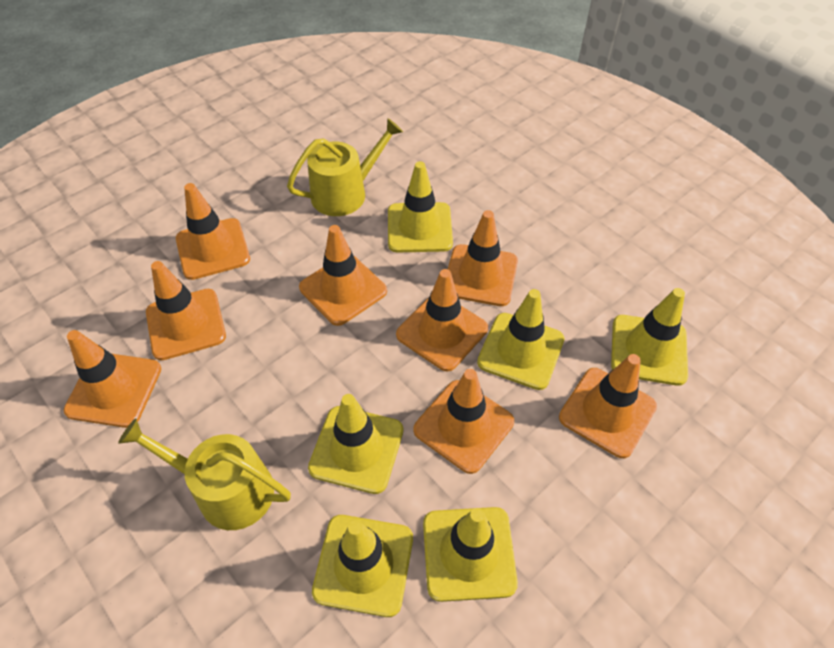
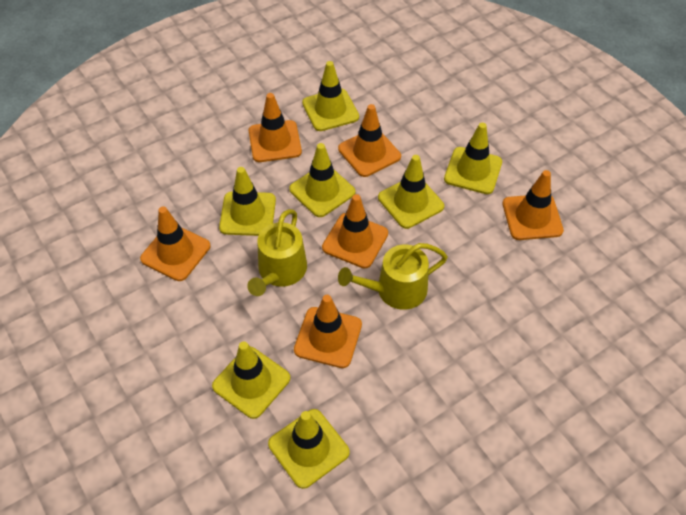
orange traffic cone: [64,330,161,428] [146,261,226,360] [176,183,250,280] [299,225,387,326] [396,269,488,371] [413,369,514,474] [448,210,518,306] [559,354,657,458] = 8 -> [140,206,210,281] [249,93,302,162] [294,295,362,368] [322,194,388,269] [338,104,401,177] [503,170,564,240] = 6
yellow traffic cone: [308,394,403,494] [312,515,413,617] [388,161,453,253] [423,507,518,602] [477,289,565,390] [611,288,688,386] = 6 -> [212,341,290,419] [219,167,276,236] [268,409,350,489] [289,143,356,217] [302,61,359,131] [378,155,444,229] [444,123,502,194] = 7

